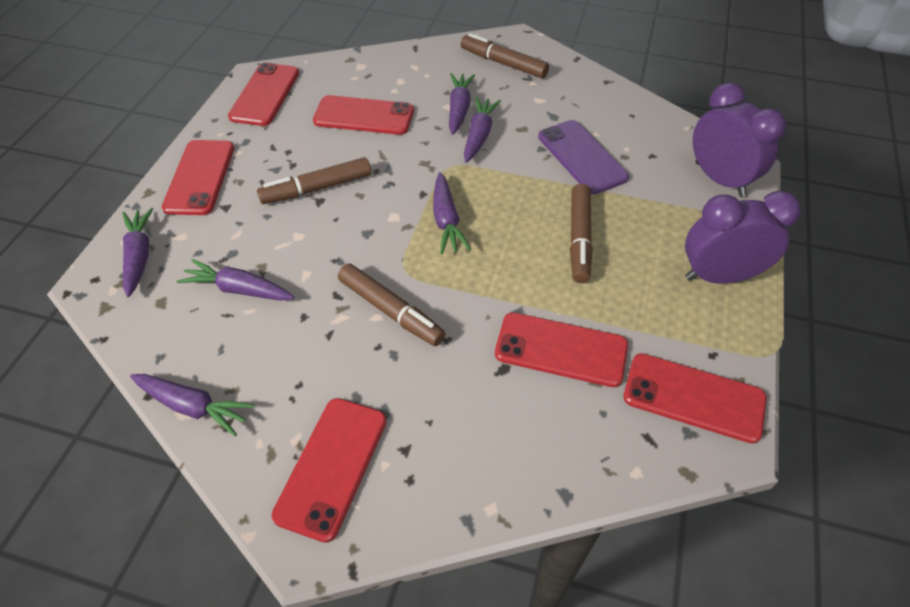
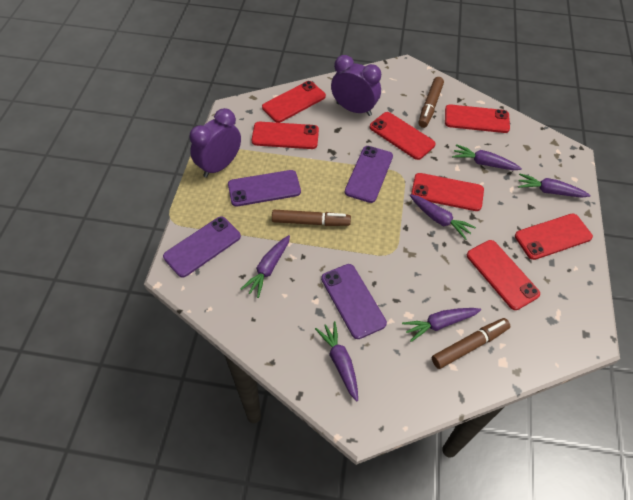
brown marker: [257,157,371,204] [338,264,446,346] [461,33,549,78] [570,184,593,283] = 4 -> [272,210,351,226] [418,77,444,128] [432,318,510,369] = 3
purple phone: [538,120,629,194] = 1 -> [163,216,241,278] [228,170,301,207] [321,264,387,339] [344,146,393,203] = 4
red phone: [162,140,234,215] [228,63,299,126] [272,398,387,543] [313,95,414,135] [495,312,628,387] [623,353,767,444] = 6 -> [252,122,319,149] [262,81,326,123] [369,112,436,160] [411,173,484,211] [445,104,510,133] [467,240,540,310] [515,213,593,260] = 7

